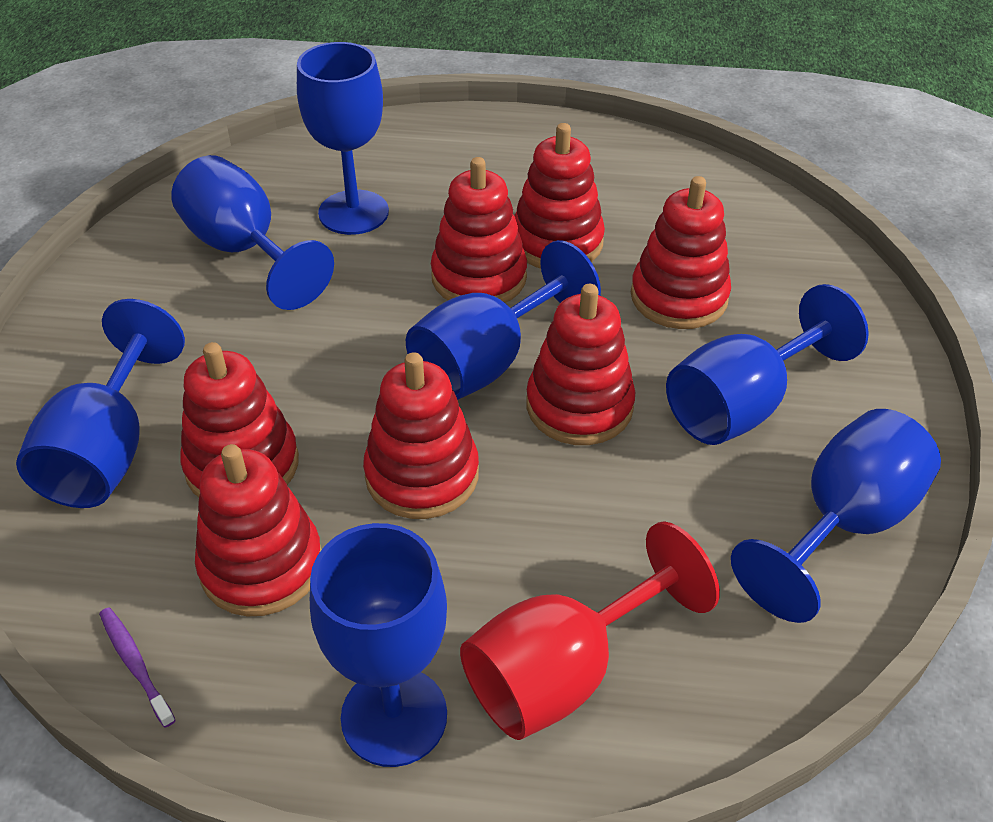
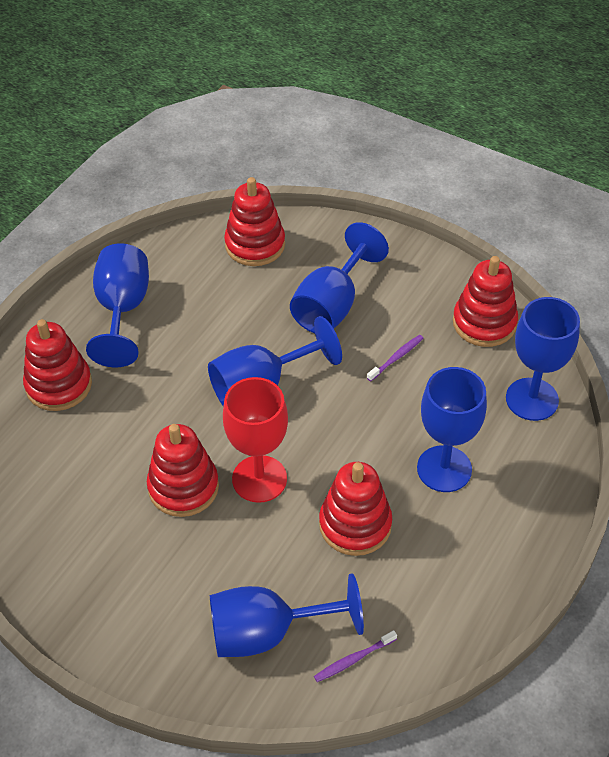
blue goblet: [16,299,185,508] [171,155,334,310] [297,42,389,235] [310,523,447,767] [406,240,601,400] [666,284,869,445] [731,409,941,623] = 7 -> [86,243,149,367] [208,316,342,406] [210,573,364,657] [290,222,389,333] [417,367,487,492] [506,297,580,421] = 6
purple toothbrush: [99,607,176,728] = 1 -> [314,630,397,682] [367,335,423,381] = 2
red stacking toy: [180,342,299,497] [195,444,322,616] [363,352,479,519] [431,157,527,303] [514,123,605,268] [526,284,635,445] [631,176,731,329] = 7 -> [23,319,92,411] [147,424,219,517] [224,177,285,266] [319,462,392,556] [453,256,518,347] = 5

